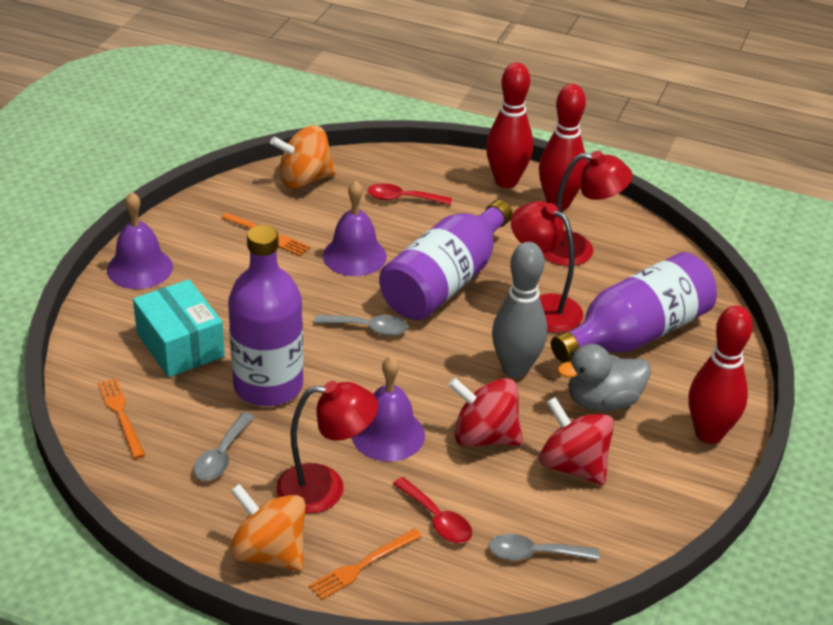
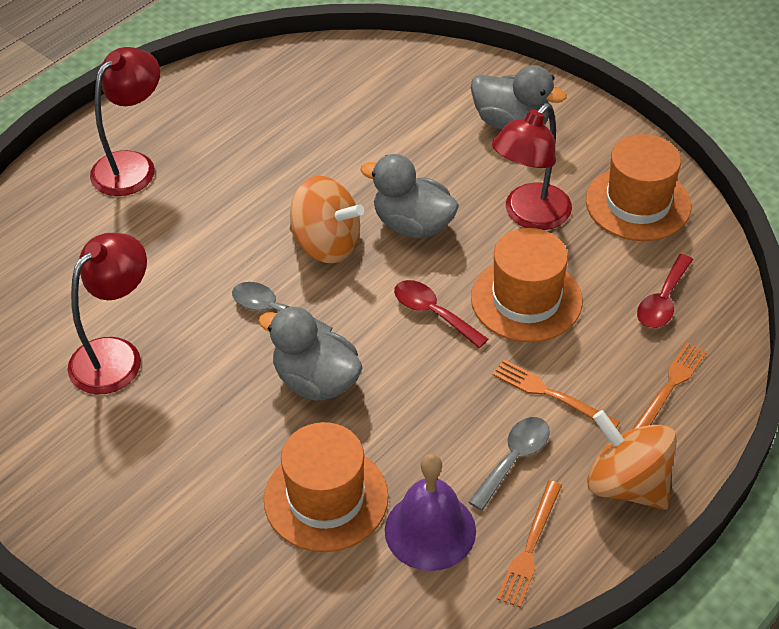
grey bowling pin: [492,242,547,378] = 1 -> none = 0
grey duck: [558,344,651,412] = 1 -> [258,307,362,401] [360,154,459,238] [471,65,567,130] = 3
grey spoon: [193,412,254,480] [314,315,408,336] [489,534,599,561] = 3 -> [232,282,333,332] [468,417,550,511] = 2
orange hat: none = 0 -> [264,422,389,552] [471,228,582,342] [586,134,691,241] = 3
purple bell: [107,192,173,289] [323,180,387,276] [352,356,425,462] = 3 -> [385,454,476,571] = 1
purple bottle: [228,225,303,406] [379,200,513,320] [551,252,717,362] = 3 -> none = 0
red bowling pin: [486,63,533,188] [539,84,587,210] [689,305,753,444] = 3 -> none = 0
red spinning top: [448,378,523,446] [539,397,614,485] = 2 -> none = 0
turquoise box: [133,279,225,377] = 1 -> none = 0

